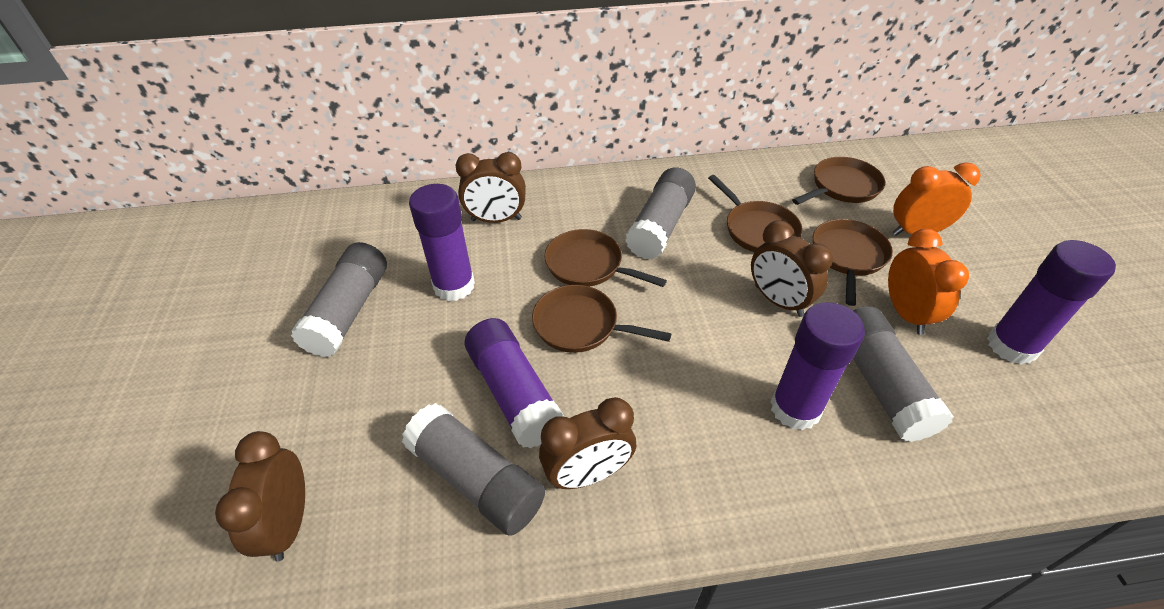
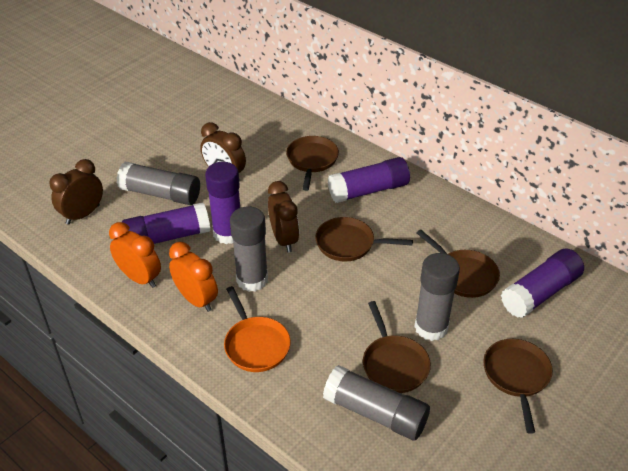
brown clock: [215,431,305,562] [456,152,526,223] [539,397,636,489] [751,220,833,317] = 4 -> [49,159,103,225] [200,122,246,181] [268,181,299,253] = 3
orange pan: none = 0 -> [224,286,291,372] = 1

